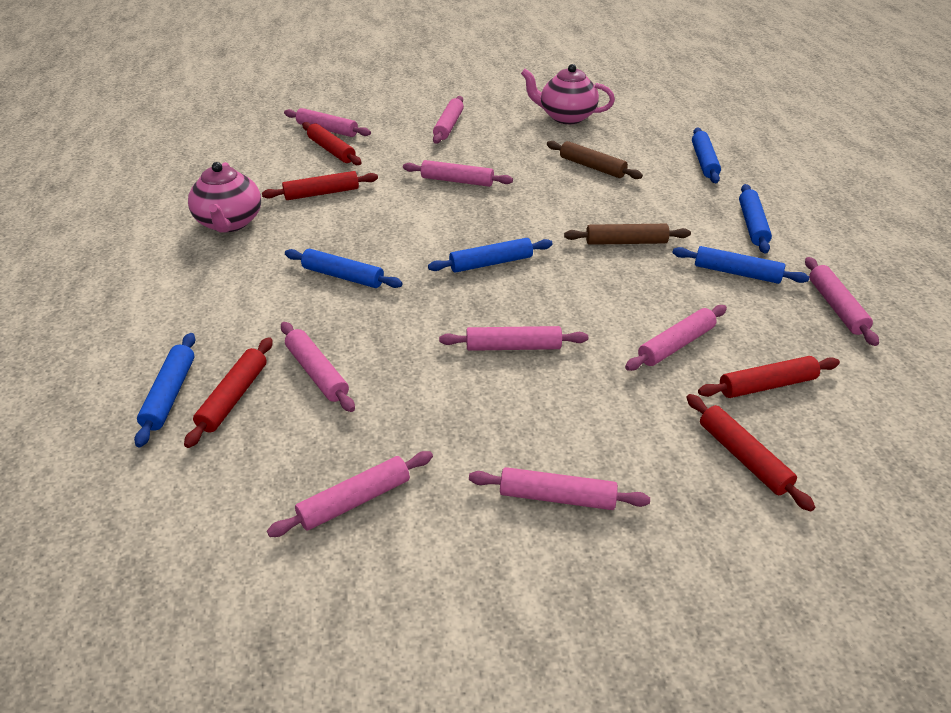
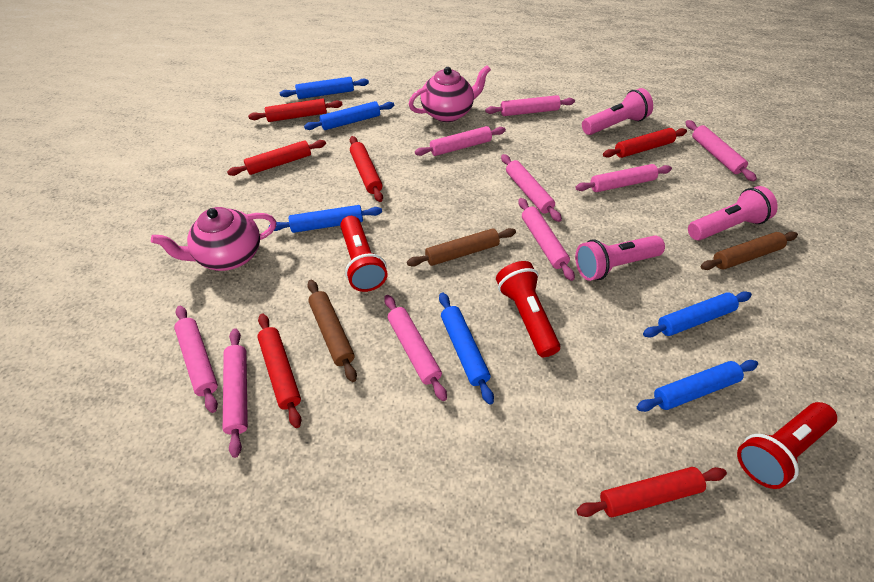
brown rolling pin: [547,141,643,179] [564,224,691,245] = 2 -> [307,280,357,382] [407,228,516,267] [701,232,798,270] = 3
pink flashlight: none = 0 -> [575,235,665,281] [582,88,653,135] [688,186,778,240] = 3
red flashlight: none = 0 -> [340,216,387,292] [496,261,560,357] [737,402,837,489] = 3
red rolling pin: [184,337,273,448] [262,171,378,200] [302,122,362,165] [686,394,815,512] [698,356,840,398] = 5 -> [227,140,326,176] [248,99,343,122] [257,314,301,428] [350,136,383,202] [576,467,727,517] [603,128,687,158] = 6

